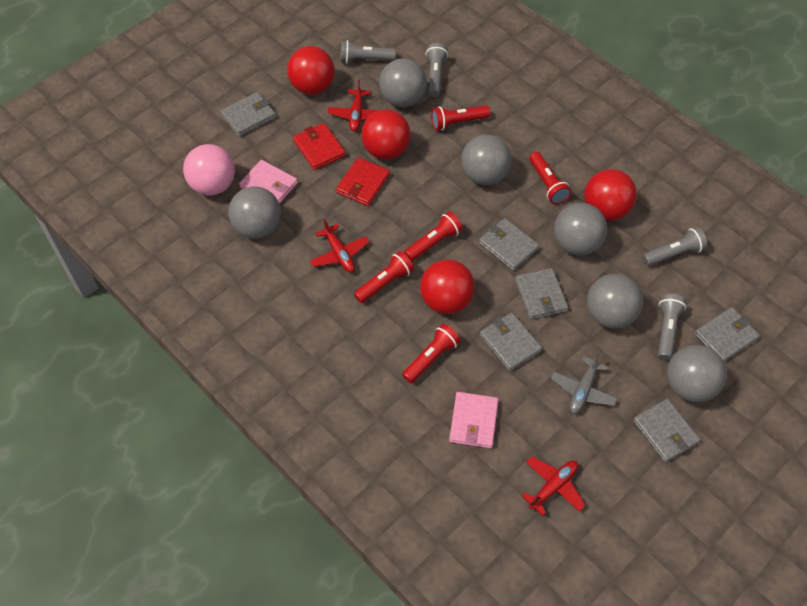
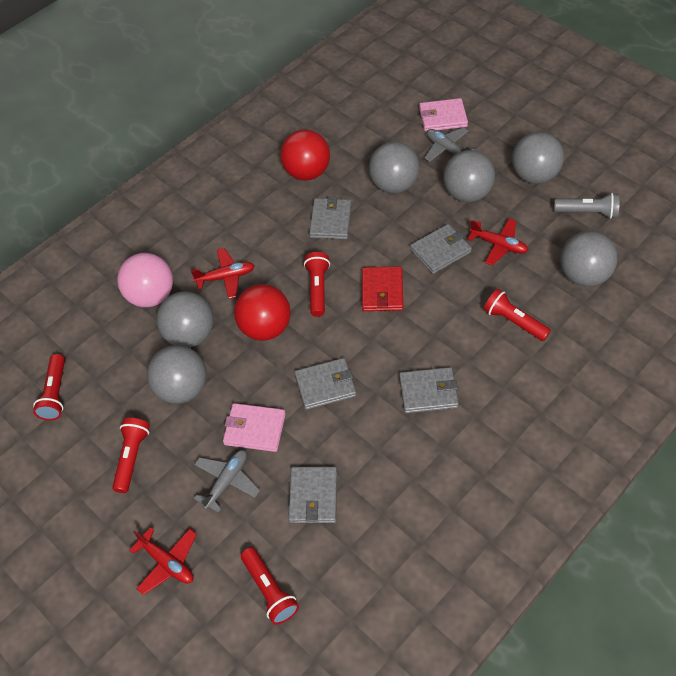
grey flashlight: [341,40,396,63] [426,43,448,97] [642,227,707,266] [658,294,686,360] = 4 -> [554,193,620,219] = 1
grey plane: [551,352,617,414] = 1 -> [194,450,260,513] [424,127,476,162] = 2
grey wallet: [221,92,276,136] [479,218,539,271] [480,312,542,371] [515,268,568,320] [633,399,700,463] [694,307,760,362] = 6 -> [288,467,337,523] [294,358,356,410] [309,196,352,239] [399,367,459,413] [410,224,472,274] = 5
red ball: [287,46,335,95] [361,109,411,160] [420,259,475,314] [584,169,637,221] = 4 -> [234,284,291,341] [280,130,330,180] = 2
red wallet: [293,123,345,170] [336,157,390,206] = 2 -> [362,267,403,311] = 1

